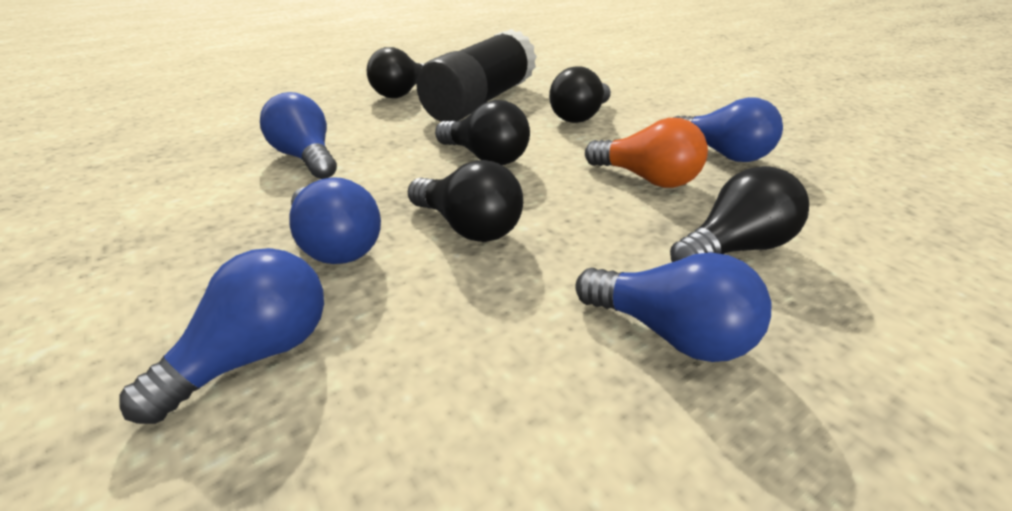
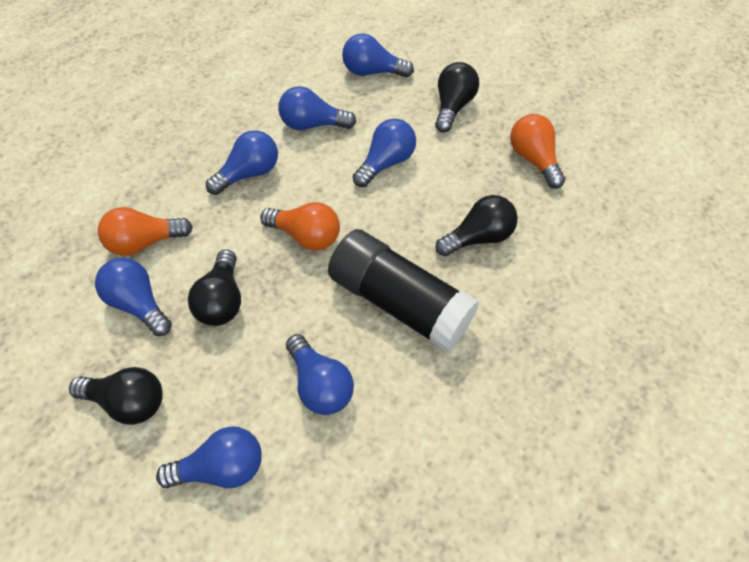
black light bulb: [367,47,425,98] [408,160,523,242] [435,100,530,165] [549,66,611,123] [670,166,809,262] = 5 -> [69,367,163,425] [188,249,241,326] [435,62,479,132] [435,195,518,256] = 4
blue light bulb: [119,248,324,424] [260,92,337,179] [290,177,381,264] [575,252,771,362] [673,97,783,162] = 5 -> [95,258,172,336] [156,426,262,488] [206,130,278,195] [278,86,356,130] [286,334,354,415] [342,34,414,78] [353,119,416,187] = 7
orange light bulb: [585,118,708,188] = 1 -> [98,207,193,256] [260,202,340,251] [510,114,566,189] = 3

